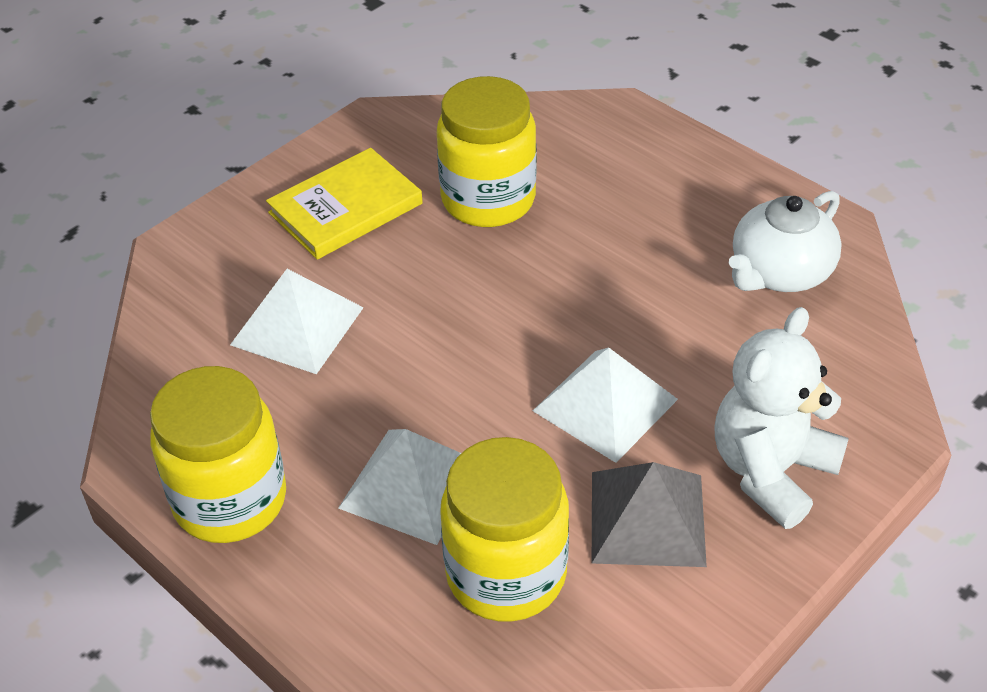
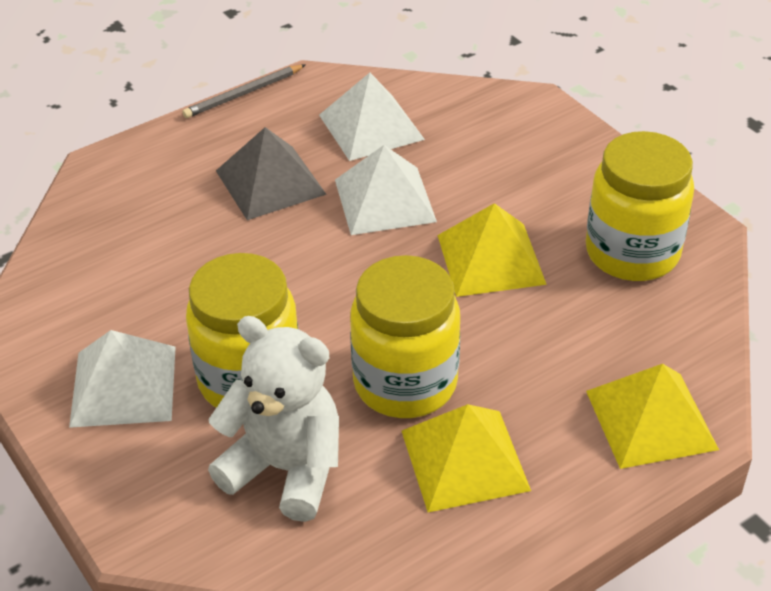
grey pencil: none = 0 -> [182,64,306,118] = 1
white teapot: [729,191,842,292] = 1 -> none = 0
yellow book: [266,148,423,260] = 1 -> none = 0
yellow pyramid: none = 0 -> [402,404,531,512] [437,203,547,297] [586,364,719,469] = 3

